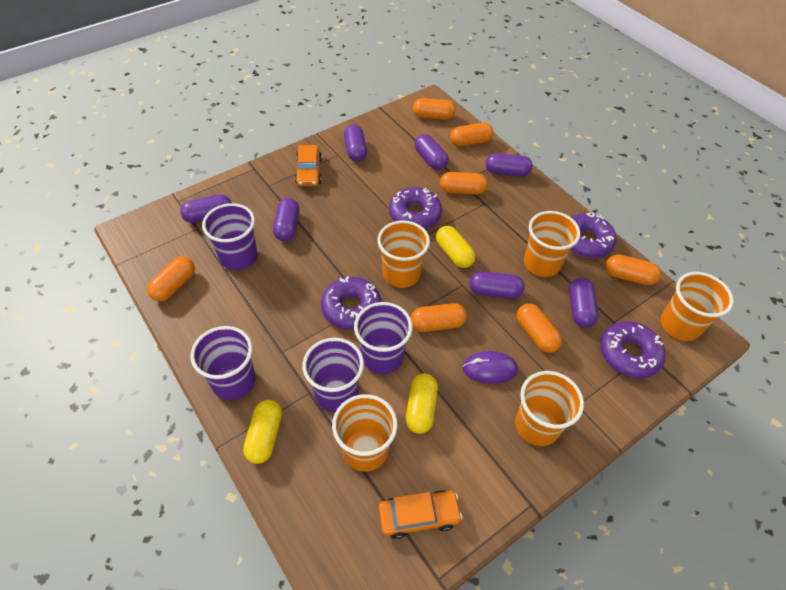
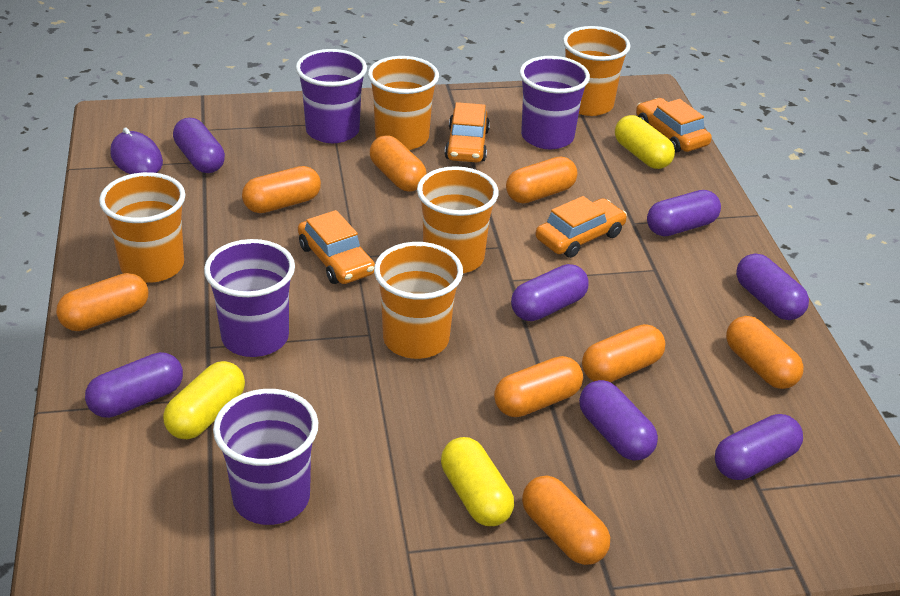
orange capsule: [147,256,195,301] [410,303,467,332] [413,98,456,120] [440,172,488,195] [450,123,494,147] [517,304,562,353] [606,254,661,285] = 7 -> [56,273,148,331] [242,166,321,213] [370,135,427,192] [494,356,583,417] [506,157,577,203] [522,476,610,565] [582,324,665,382] [726,316,804,389] = 8
orange car: [295,145,322,186] [378,490,463,539] = 2 -> [298,210,375,284] [445,102,490,163] [536,196,627,258] [636,98,712,153] = 4
purple donut: [321,276,381,329] [389,187,442,229] [570,212,616,258] [600,321,665,378] = 4 -> none = 0

